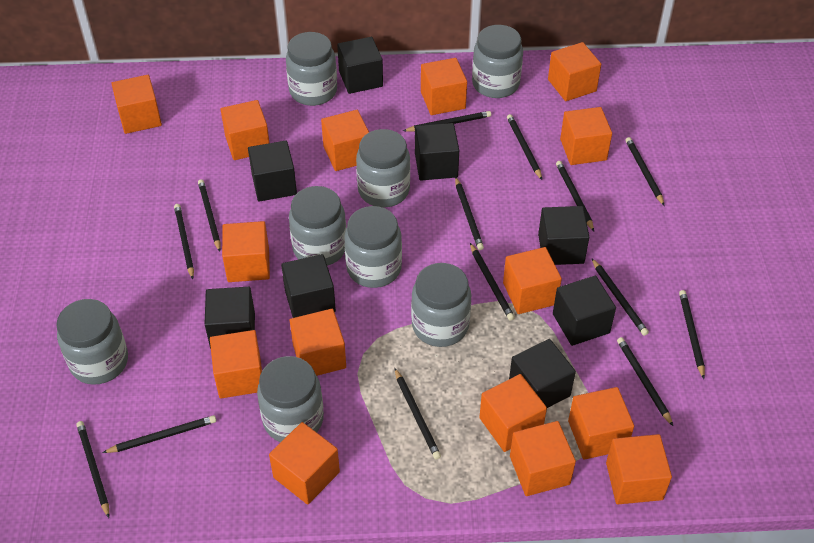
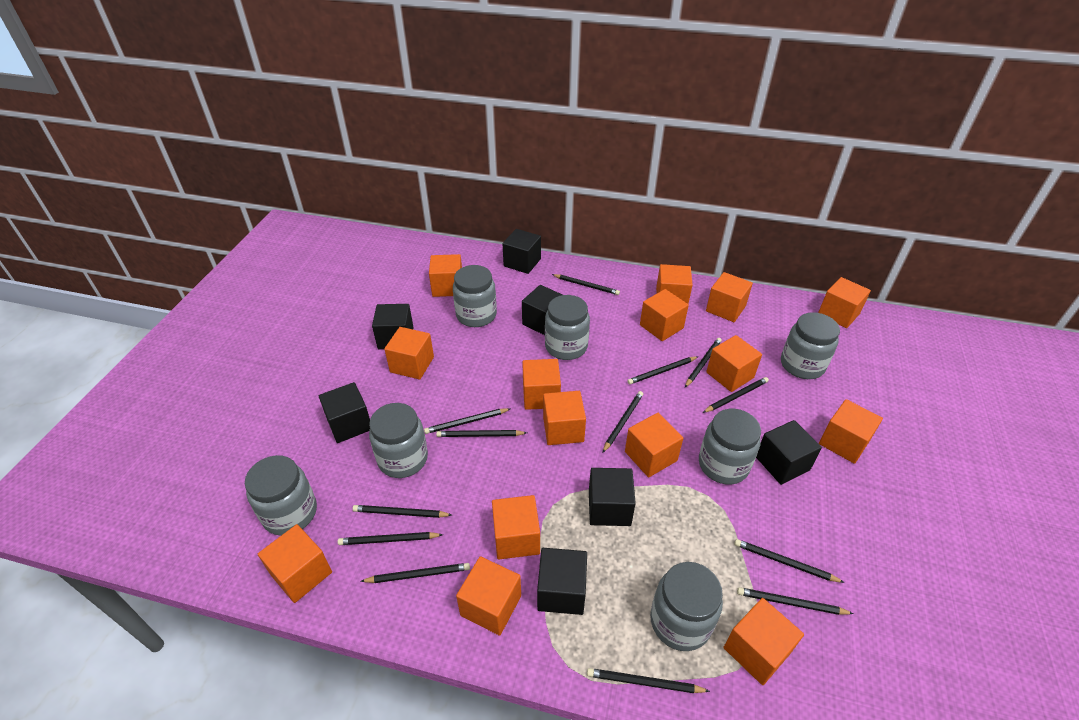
black cube: [204,287,255,349] [248,141,297,202] [281,254,336,318] [337,37,383,94] [415,123,459,181] [509,339,576,408] [538,206,589,265] [553,276,616,346] = 8 -> [319,382,370,443] [372,304,414,350] [503,229,541,274] [522,285,562,335] [537,548,587,615] [589,468,636,526] [756,420,822,485] = 7
black pencil: [76,421,109,518] [102,415,216,453] [174,204,194,279] [198,179,221,252] [395,368,441,460] [403,111,491,132] [455,177,484,250] [470,243,515,321] [507,114,542,180] [556,161,594,231] [592,259,649,336] [617,337,673,426] [626,137,664,206] [679,290,705,379] = 14 -> [338,532,443,545] [353,505,452,518] [360,563,470,583] [424,408,510,434] [436,430,527,437] [552,274,620,295] [587,668,710,693] [603,391,643,452] [627,356,698,384] [685,338,722,387] [703,377,769,413] [734,539,845,583] [737,587,854,615] = 13
grey jar: [56,299,128,385] [257,356,324,442] [286,32,337,106] [289,186,346,266] [344,206,402,288] [356,129,410,207] [411,263,471,347] [472,25,523,98] = 8 -> [245,455,317,536] [369,403,428,478] [453,265,497,327] [545,295,590,360] [650,562,723,651] [699,409,761,484] [781,312,840,379] = 7

